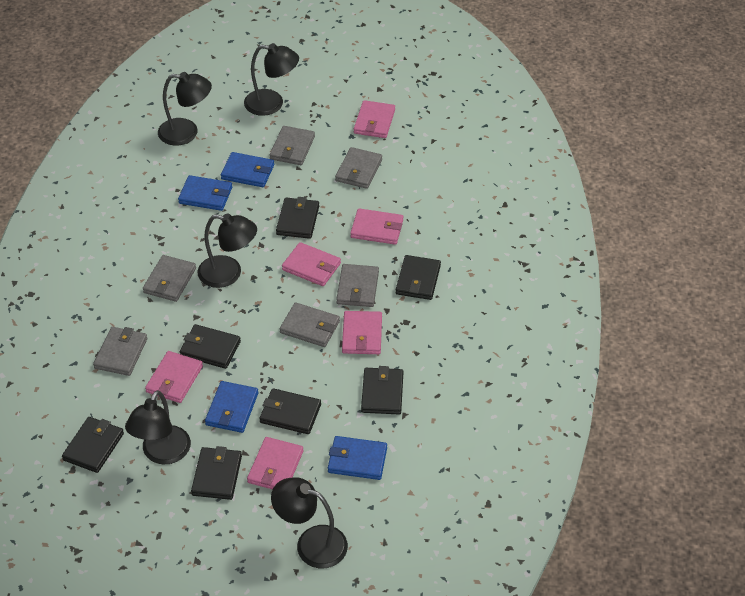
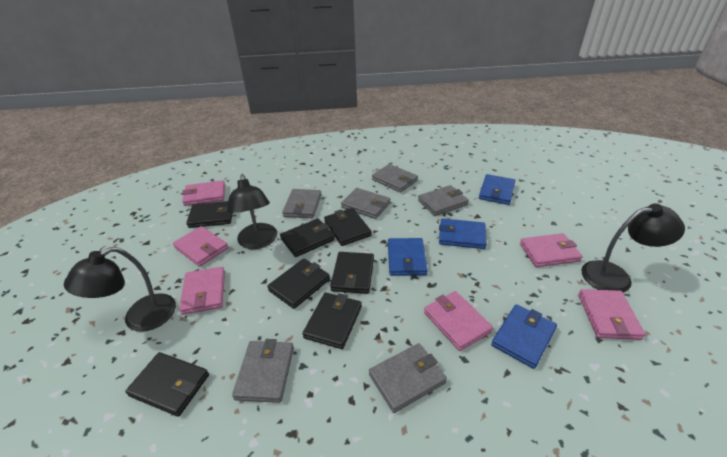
black lamp: [125,390,191,465] [158,72,212,145] [198,213,257,288] [244,43,299,116] [271,477,348,568] = 5 -> [64,247,176,332] [227,174,277,249] [581,204,685,293] = 3

